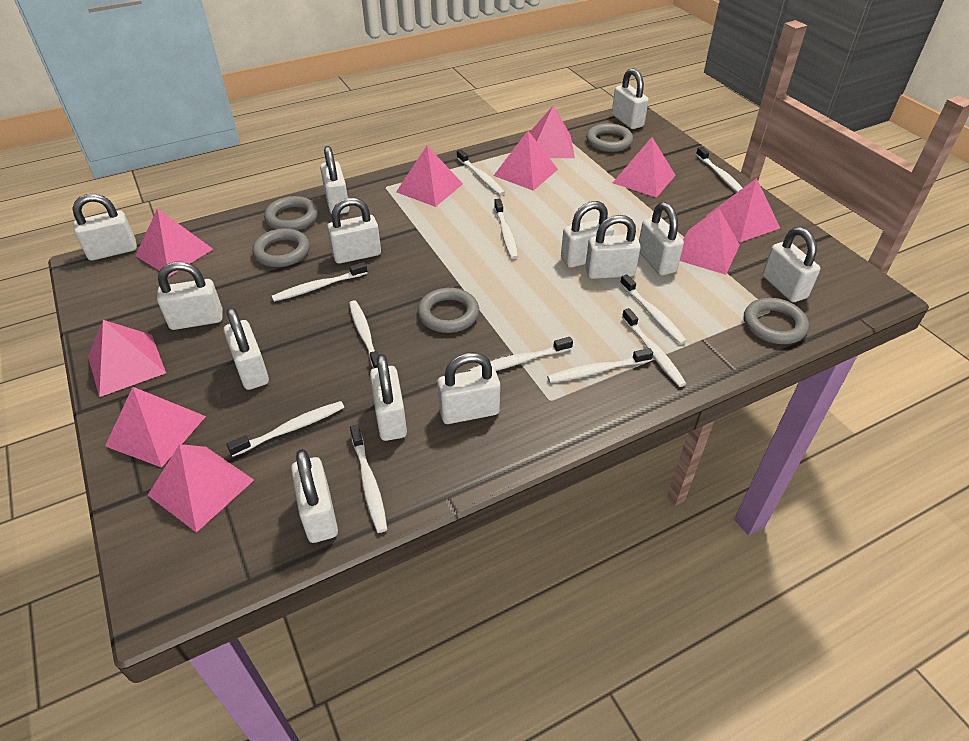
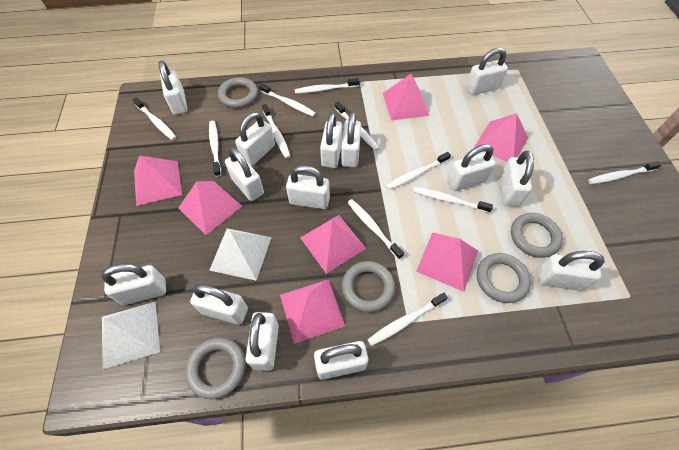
pink pyramid: [88,320,166,397] [105,387,206,468] [135,208,213,276] [148,444,254,533] [396,146,463,207] [493,131,558,191] [530,105,575,158] [613,137,676,198] [680,208,740,275] [707,178,780,242] = 10 -> [134,155,182,206] [178,181,242,235] [280,279,345,344] [300,215,366,274] [383,74,429,121] [416,232,478,292] [474,113,528,162] = 7
white padlock: [72,194,137,260] [157,262,222,330] [224,308,269,390] [291,449,338,543] [320,146,349,214] [327,197,381,264] [370,354,407,441] [437,352,500,424] [561,201,614,268] [585,215,641,279] [612,68,649,129] [639,202,684,275] [762,227,820,302] = 13 -> [101,263,166,305] [159,61,187,115] [190,284,248,325] [225,147,264,201] [235,112,275,166] [245,312,279,371] [286,165,330,209] [314,341,368,380] [320,112,342,168] [341,112,361,167] [447,144,496,191] [466,48,508,95] [500,151,534,207] [538,251,605,291] = 14
white pyramid: none = 0 -> [102,302,160,369] [209,228,272,281] = 2

